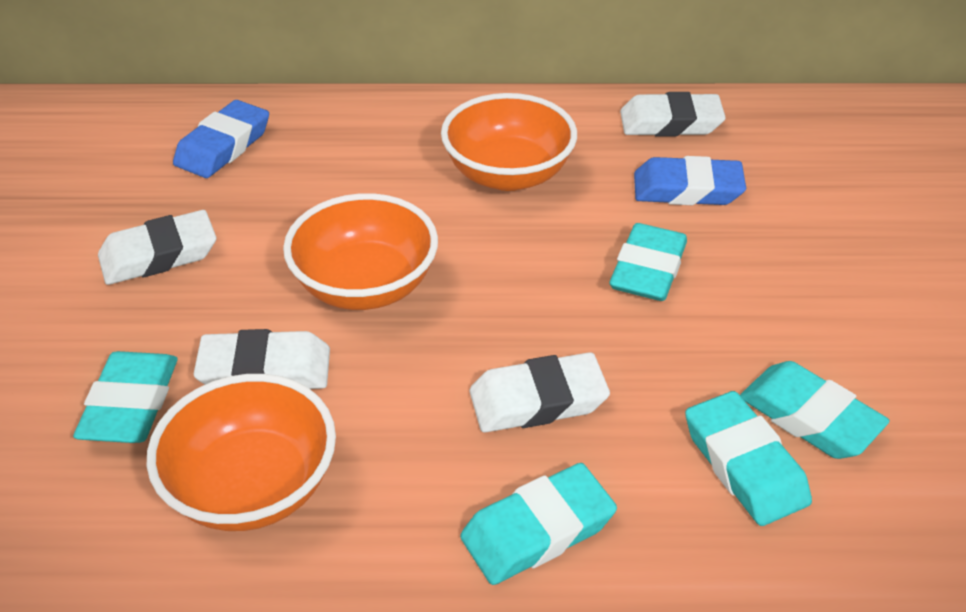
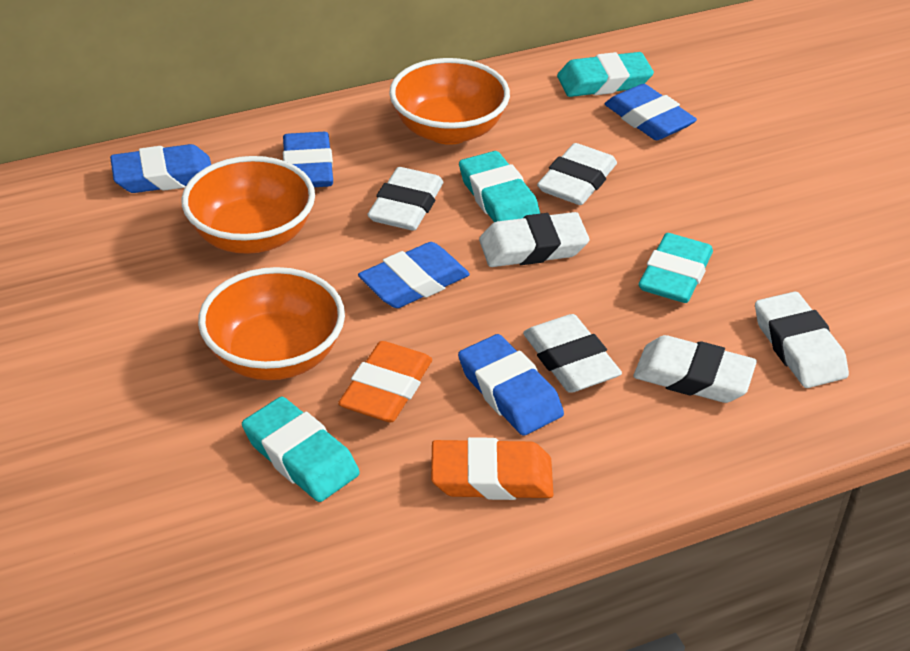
blue eraser: [173,100,269,178] [634,156,746,205] = 2 -> [110,144,211,193] [283,132,333,187] [358,242,470,308] [458,334,564,436] [605,84,697,140] = 5
orange eraser: none = 0 -> [338,341,432,422] [431,437,553,500] = 2
turquoise eraser: [73,351,178,443] [460,463,617,585] [609,223,687,301] [685,391,812,526] [740,361,890,459] = 5 -> [242,397,360,502] [459,151,540,222] [557,52,654,97] [639,233,713,303] = 4
white eraser: [98,210,216,285] [194,329,330,389] [469,352,610,433] [620,92,726,137] = 4 -> [367,167,443,231] [479,212,589,267] [523,314,622,393] [537,143,617,205] [633,335,757,403] [755,291,849,388] = 6

